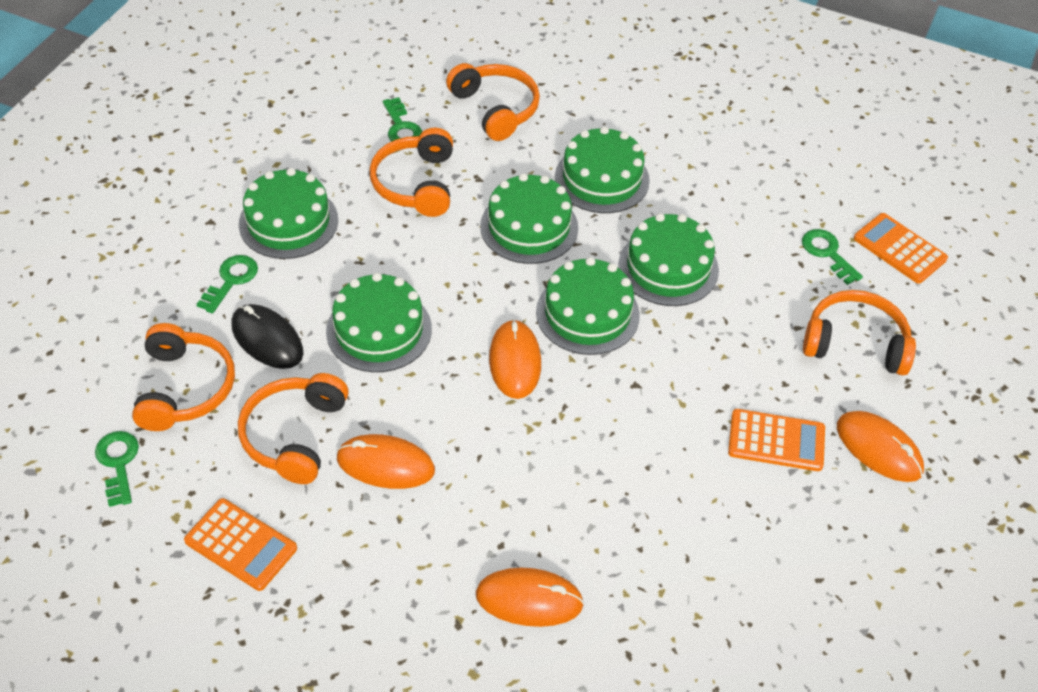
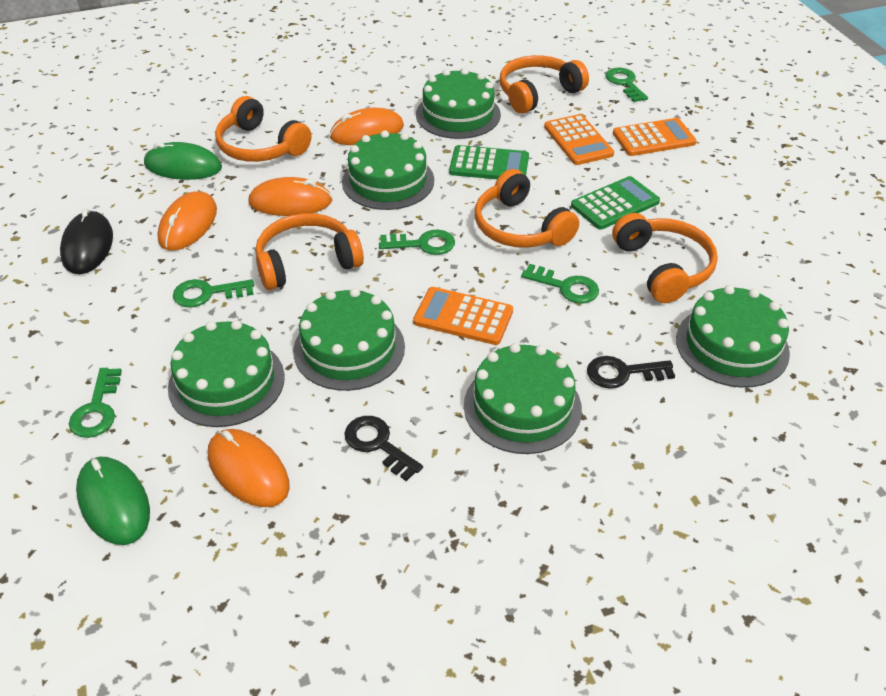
black key: none = 0 -> [344,416,423,481] [587,356,675,389] = 2
green calculator: none = 0 -> [449,145,529,179] [571,176,660,230] = 2
green key: [95,431,139,507] [196,255,258,313] [383,97,422,141] [802,229,863,285] = 4 -> [69,368,122,438] [173,279,254,307] [379,230,455,255] [521,264,599,304] [605,68,648,102] = 5
green mouse: none = 0 -> [76,457,150,545] [144,142,222,180] = 2

